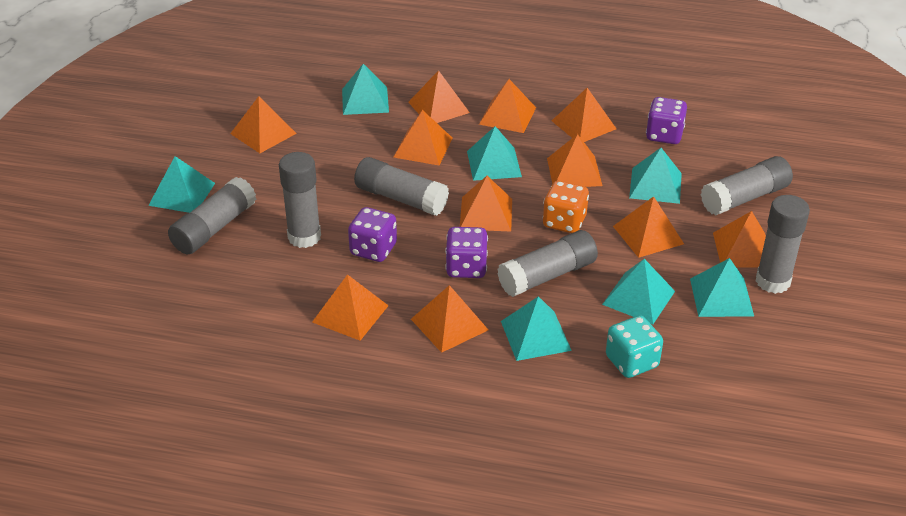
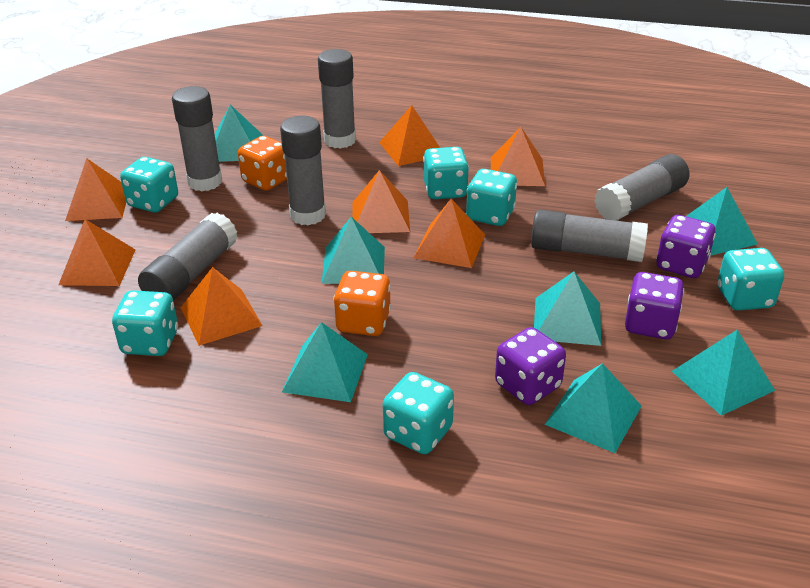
orange dice: [543,181,589,233] = 1 -> [238,136,287,191] [333,271,391,336] = 2
orange pyramid: [230,96,297,153] [312,274,389,341] [394,110,453,165] [408,70,470,123] [411,285,488,353] [460,176,512,231] [479,79,536,133] [547,134,603,187] [552,88,616,142] [613,196,684,258] [713,211,766,268] = 11 -> [59,219,136,286] [65,158,126,221] [181,267,263,346] [352,170,410,233] [379,105,440,166] [413,199,485,268] [491,127,545,186] = 7
turquoise dice: [606,315,663,378] = 1 -> [112,290,178,356] [120,157,178,213] [383,372,454,454] [423,147,469,199] [466,169,517,226] [717,248,784,311] = 6

